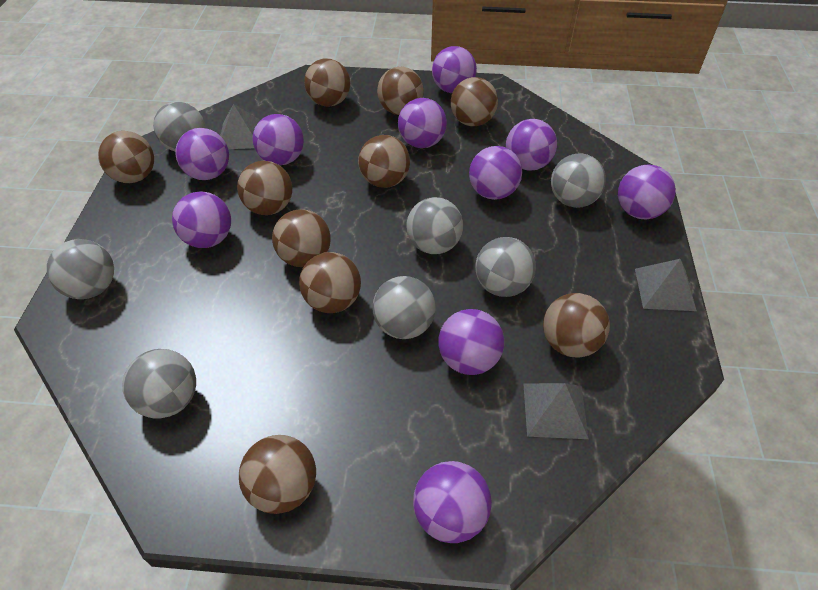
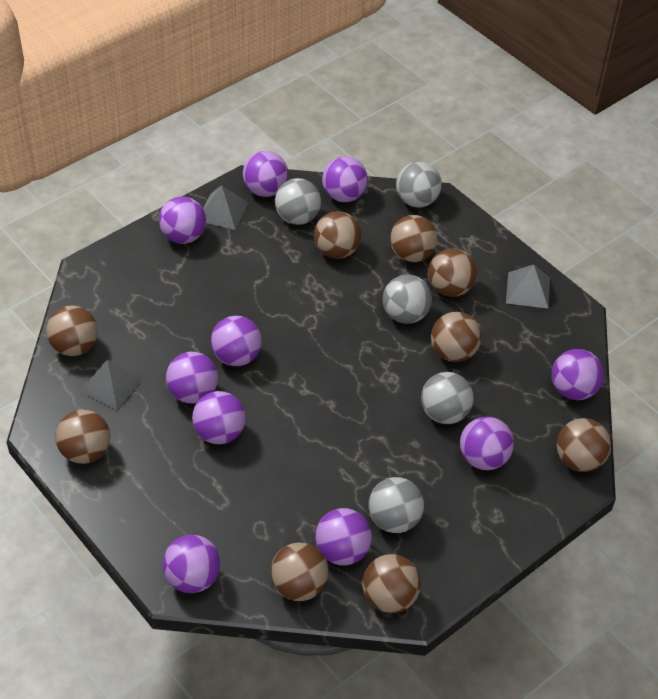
brown ball: [98,131,154,183] [237,161,292,215] [239,435,316,514] [272,209,331,267] [299,252,361,313] [304,59,350,107] [358,135,410,188] [377,67,424,115] [451,77,498,126] [543,293,610,358] = 10 -> [46,306,98,356] [55,410,110,464] [270,542,328,601] [314,211,361,259] [362,554,421,613] [390,215,437,262] [428,248,477,297] [431,312,482,362] [557,418,611,472] = 9
grey ball: [47,239,114,299] [122,349,196,418] [153,102,206,152] [372,276,436,339] [406,197,463,254] [475,237,536,297] [551,153,606,208] = 7 -> [275,178,321,225] [368,477,424,533] [383,274,432,324] [396,162,442,207] [421,372,474,424] = 5

